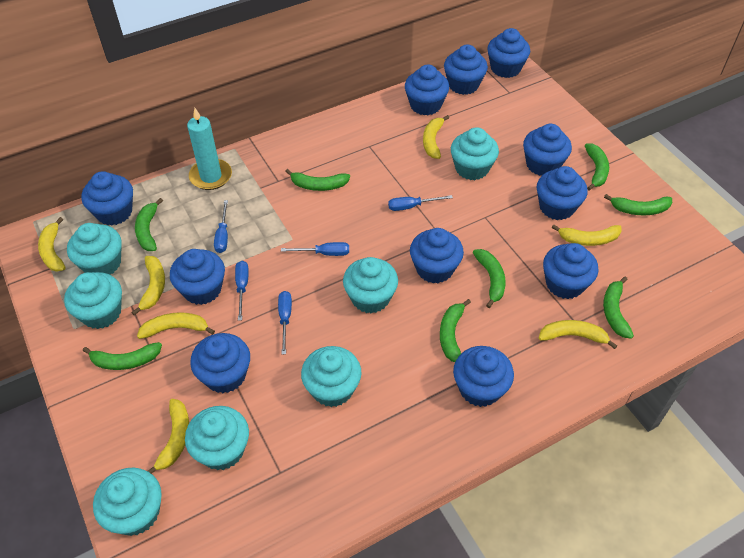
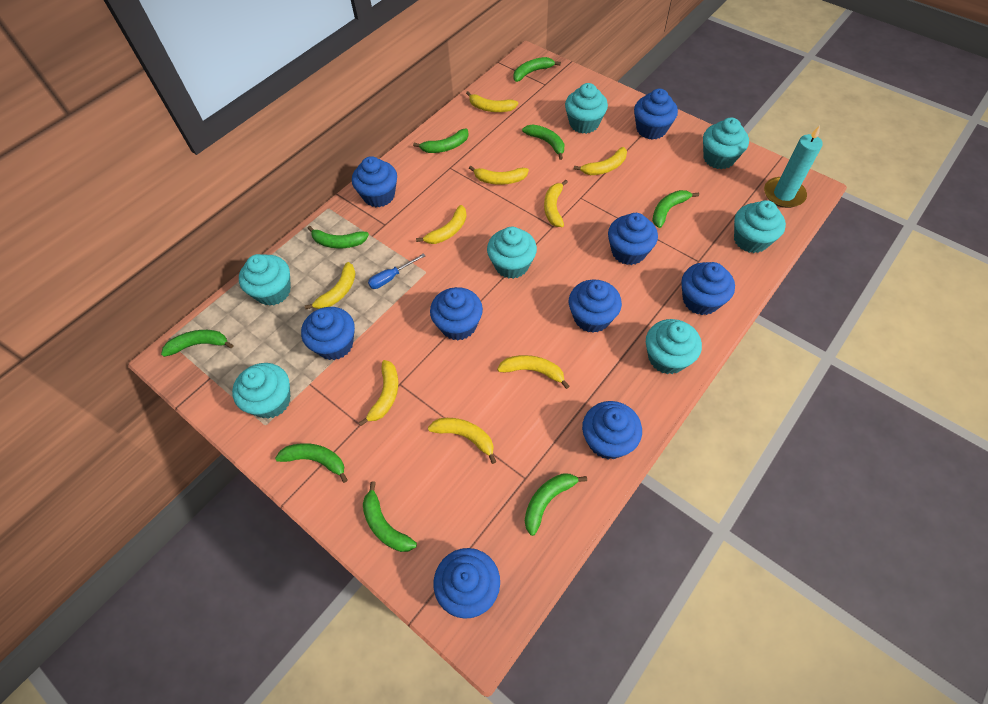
blue cupcake: [81,171,133,225] [170,249,225,305] [190,333,250,393] [405,65,449,115] [410,228,464,283] [444,44,488,95] [453,346,514,407] [487,28,530,78] [523,124,572,176] [537,166,588,220] [543,243,598,299] = 11 -> [301,307,355,360] [352,156,397,207] [430,287,483,340] [433,548,500,619] [569,280,622,333] [582,401,642,459] [608,213,658,265] [634,89,678,140] [681,262,735,315] = 9
blue screwdriver: [214,200,228,253] [235,261,249,321] [278,291,292,354] [281,242,349,256] [388,195,453,211] = 5 -> [368,253,425,289] = 1
green banana: [83,342,162,370] [135,198,163,251] [285,169,350,191] [440,299,471,362] [473,249,506,308] [585,143,609,190] [603,276,634,339] [604,194,672,215] = 8 -> [161,330,233,357] [275,443,348,483] [308,226,369,248] [363,481,417,552] [413,128,469,153] [513,57,561,82] [522,124,564,160] [525,474,587,536] [652,190,699,228] = 9
yellow banana: [38,217,65,272] [131,256,165,316] [137,312,215,339] [148,399,189,474] [423,115,449,159] [539,320,617,349] [552,225,622,246] = 7 -> [305,262,356,309] [359,360,398,426] [416,205,467,244] [428,418,496,464] [466,91,518,112] [469,166,529,185] [497,355,570,389] [544,180,568,227] [574,147,627,175] = 9

